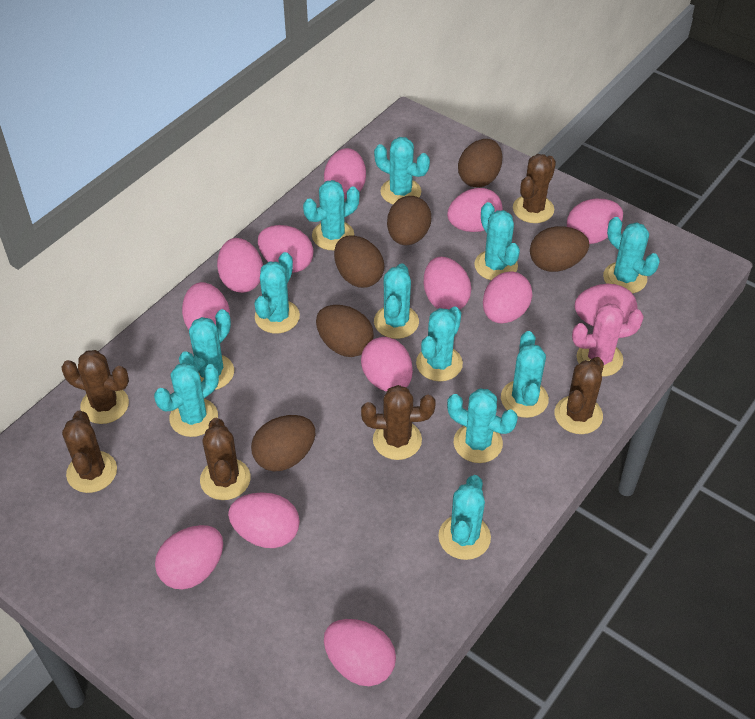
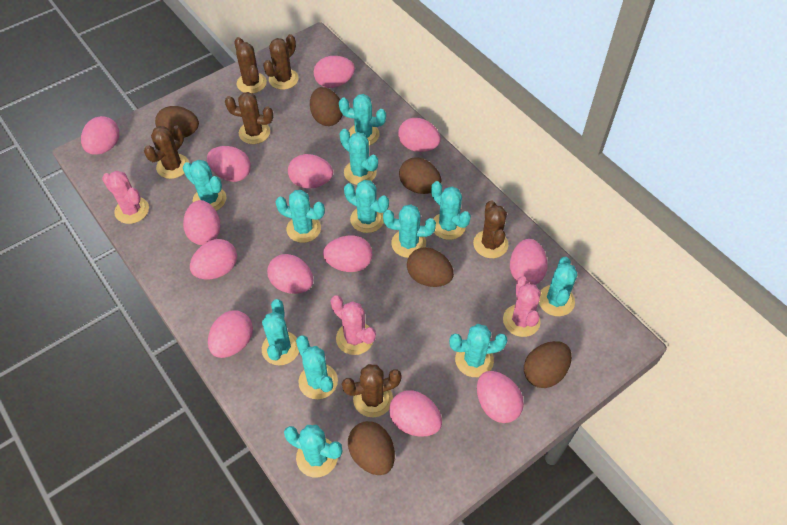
pink cactus: [572,303,644,376] = 1 -> [102,171,149,224] [330,295,376,355] [503,276,541,337] = 3

